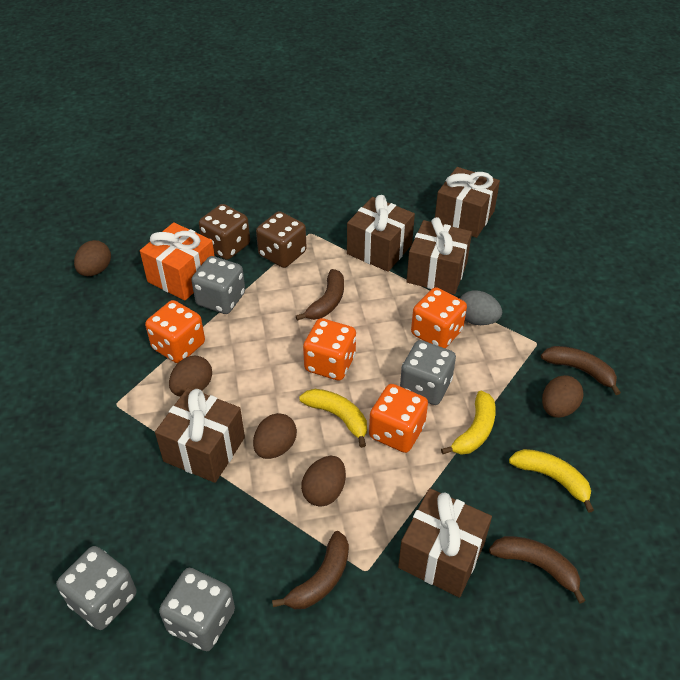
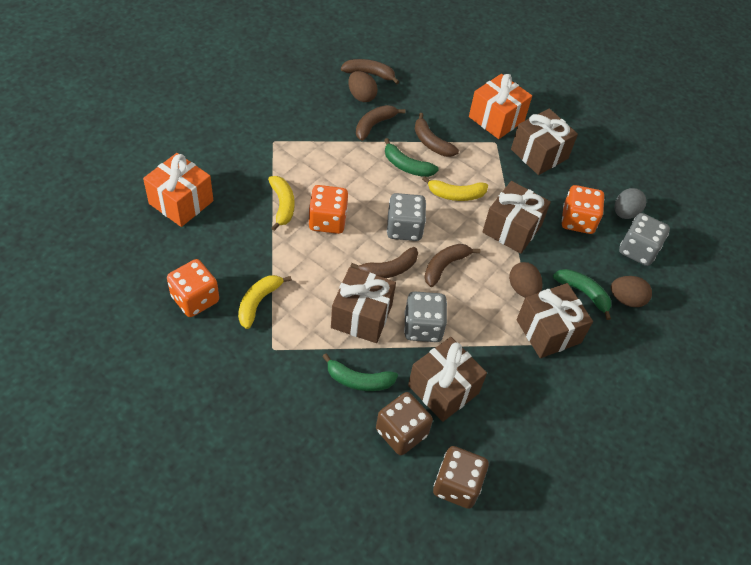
brown banana: [272,531,349,609] [296,269,344,321] [489,536,586,604] [541,346,621,395] = 4 -> [341,59,399,84] [350,247,418,278] [356,105,406,141] [415,113,459,157] [424,244,480,287] = 5
brown egg: [74,240,111,276] [169,356,212,397] [253,413,297,459] [301,456,346,507] [542,375,583,418] = 5 -> [348,71,378,102] [509,262,543,298] [611,276,652,307] = 3
green banana: none = 0 -> [322,353,398,391] [384,138,439,177] [553,269,611,320] = 3
grey dice: [56,546,137,630] [159,568,235,651] [191,256,245,314] [400,340,456,405] = 4 -> [387,193,426,241] [404,291,447,342] [619,213,670,266] = 3
orange dice: [145,300,205,363] [303,318,356,381] [369,384,428,453] [411,287,467,348] = 4 -> [167,259,219,317] [308,185,348,234] [562,185,604,234] = 3
orange gift: [140,222,215,300] = 1 -> [143,153,214,227] [469,74,532,139] = 2

